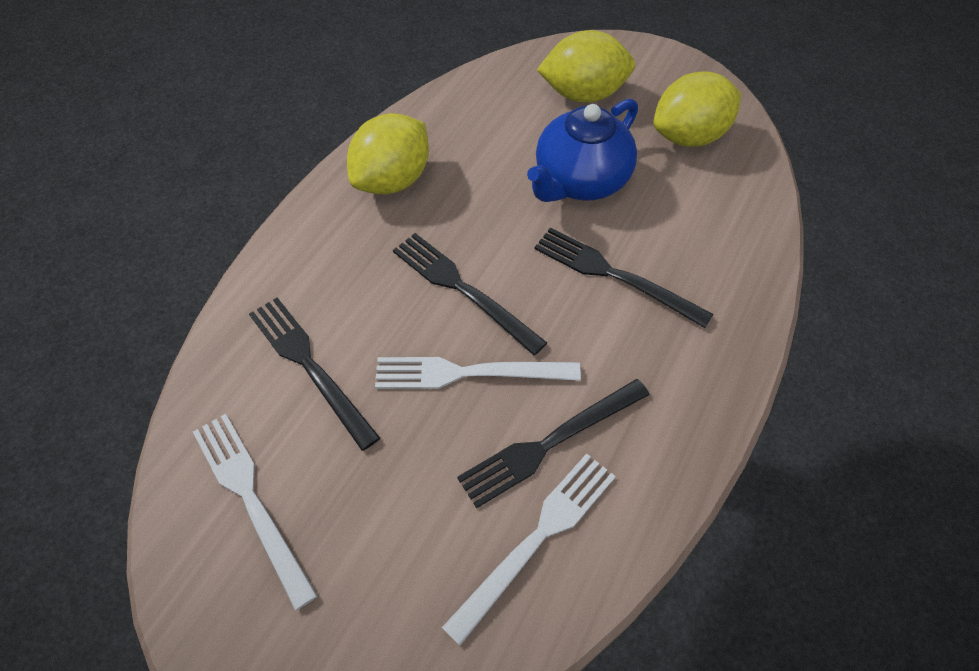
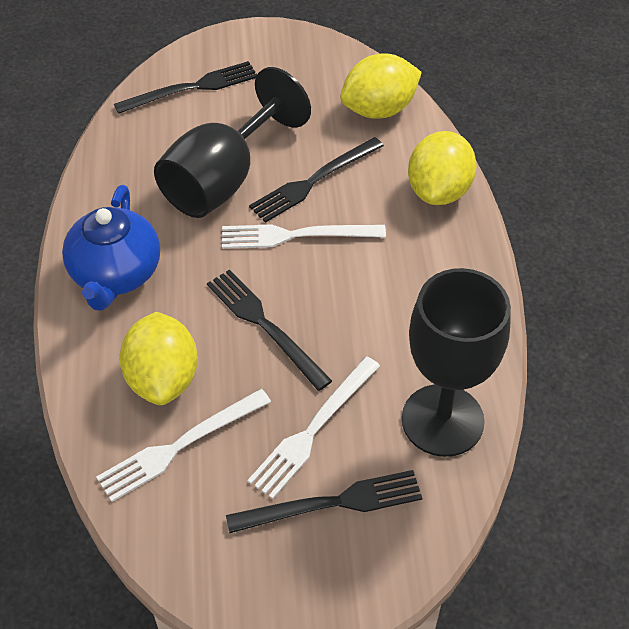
black goblet: none = 0 -> [154,67,311,218] [402,268,511,457] = 2

